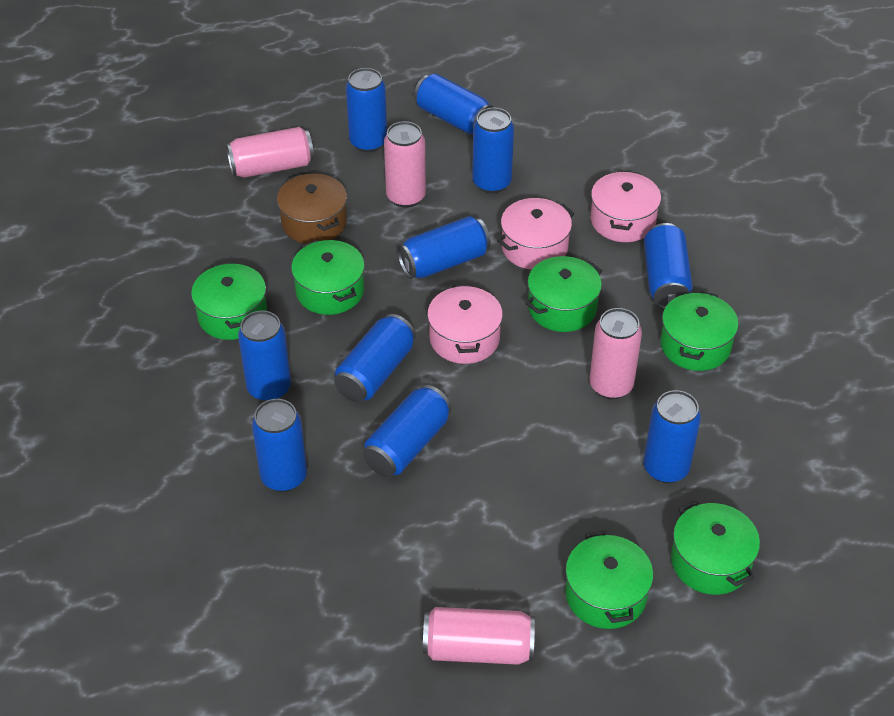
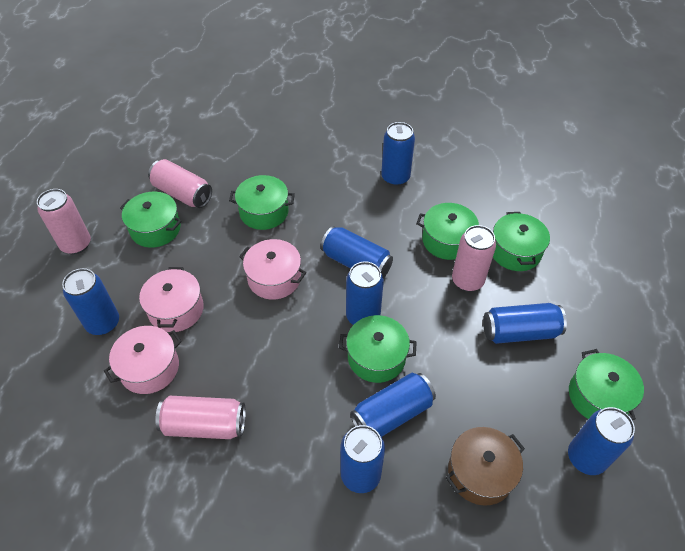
blue can: [238,311,291,402] [252,399,307,492] [334,314,416,402] [346,68,387,152] [363,385,451,477] [397,216,491,279] [414,74,494,134] [472,108,514,193] [643,390,701,483] [644,223,693,309] = 10 -> [62,268,119,335] [321,226,393,278] [340,425,385,493] [346,261,384,325] [350,373,436,437] [381,122,415,186] [483,303,567,344] [568,407,635,475] = 8

